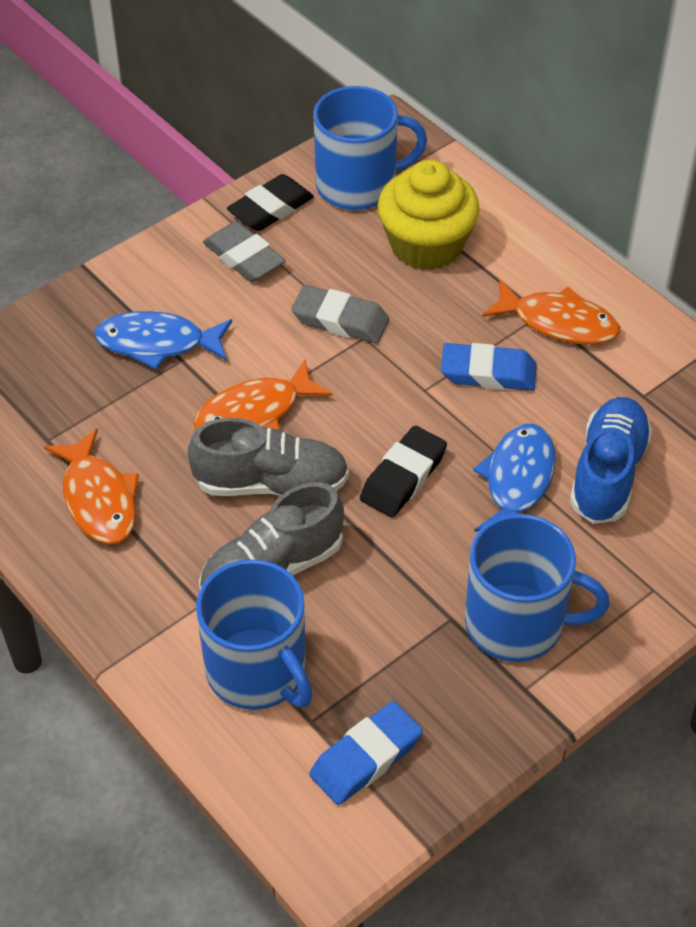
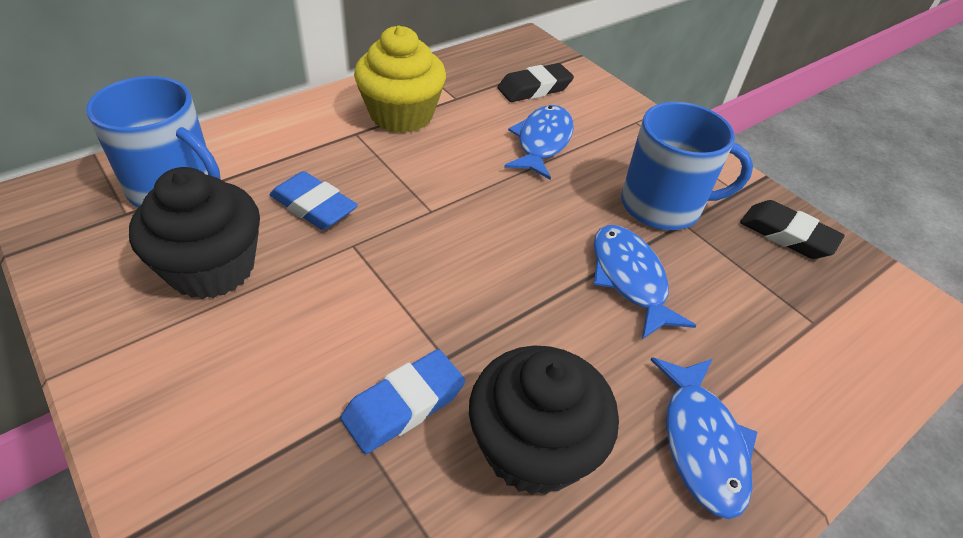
black cupcake: none = 0 -> [129,167,260,299] [469,345,619,495] = 2
blue fish: [94,311,232,370] [473,424,556,531] = 2 -> [504,105,574,180] [593,225,697,339] [650,357,757,519] = 3
blue mug: [196,559,313,710] [313,86,427,210] [465,514,610,662] = 3 -> [86,76,221,208] [621,102,753,230] = 2
blue shoe: [570,397,653,524] = 1 -> none = 0
grey eraser: [203,221,286,282] [291,285,389,343] = 2 -> none = 0
grey shoe: [187,418,349,496] [199,482,344,589] = 2 -> none = 0
orange fish: [44,429,139,544] [193,360,333,430] [482,280,620,345] = 3 -> none = 0

